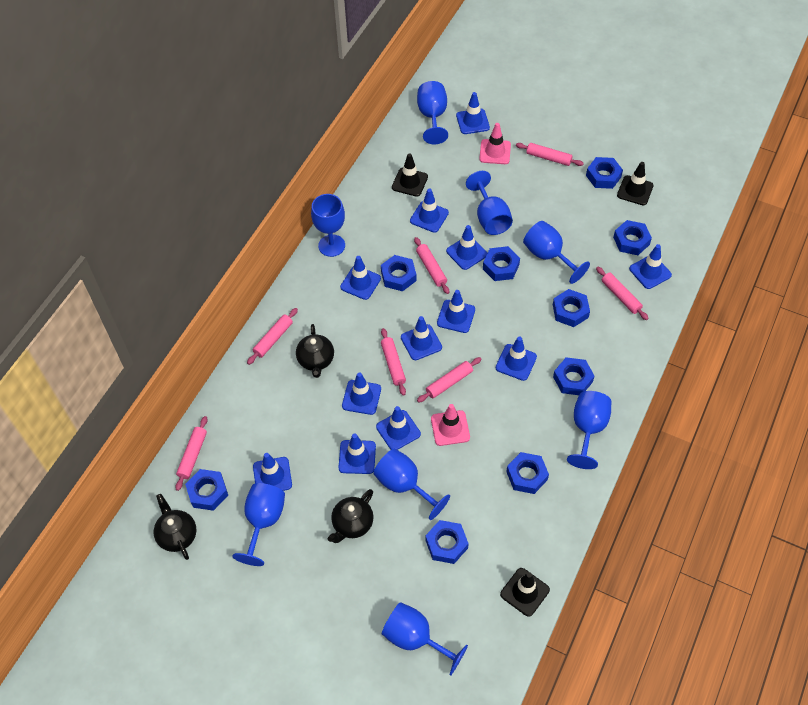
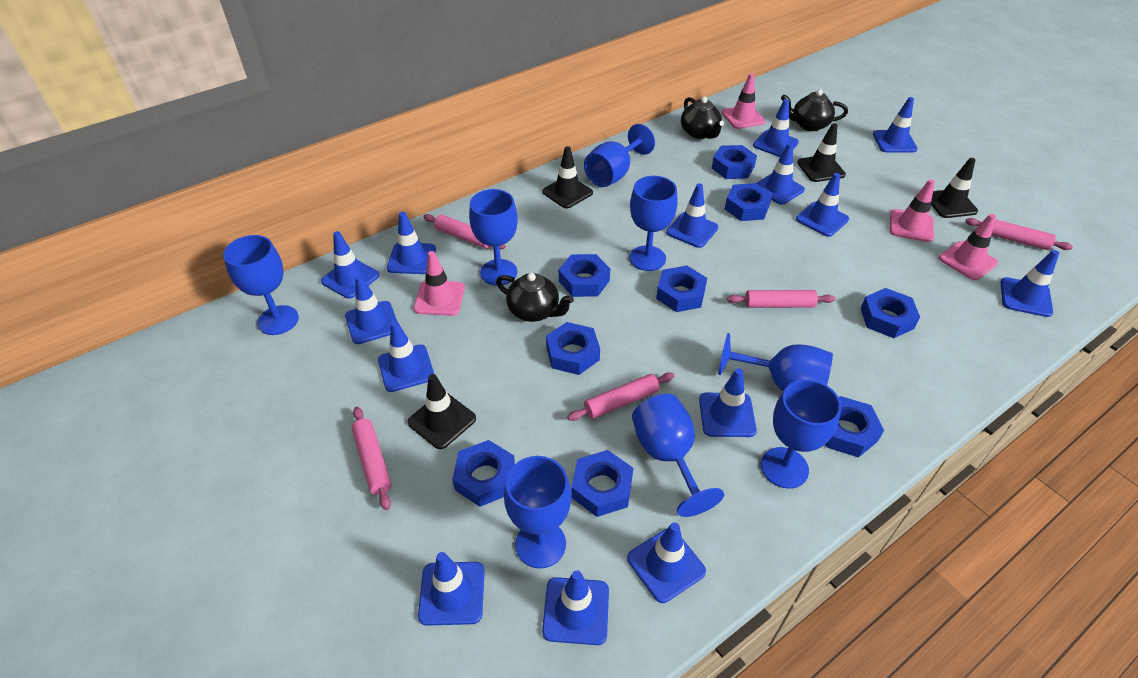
black traffic cone: [392,153,428,197] [500,568,550,617] [617,162,654,205] = 3 -> [407,374,476,449] [542,146,593,208] [797,123,846,182] [931,158,978,218] = 4
blue traffic cone: [253,453,292,491] [338,434,376,474] [340,256,381,300] [342,372,381,415] [376,406,421,450] [401,316,442,360] [410,189,449,233] [437,290,475,333] [446,225,487,270] [456,92,490,134] [496,337,537,381] [629,244,672,289] = 12 -> [321,231,379,299] [345,275,397,344] [378,321,434,392] [387,212,436,274] [418,552,485,626] [542,570,609,645] [627,522,706,603] [666,183,718,248] [699,368,757,437] [753,99,799,157] [756,143,805,205] [796,173,849,237] [873,97,917,152] [1001,250,1059,317] = 14
pink rolling pin: [175,416,208,491] [247,308,298,365] [381,328,406,395] [414,237,449,294] [417,357,482,403] [516,143,584,166] [596,267,649,320] = 7 -> [352,407,391,510] [423,214,506,249] [567,372,674,421] [727,290,835,308] [965,218,1073,250] = 5
pink traffic cone: [431,404,470,446] [479,123,511,164] = 2 -> [414,251,465,316] [722,73,765,129] [890,179,935,242] [939,214,998,280] = 4

